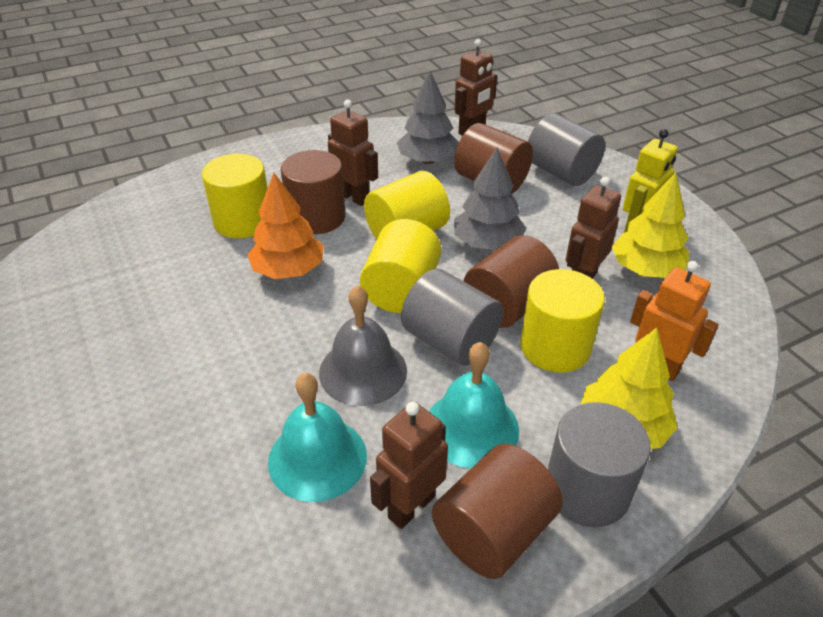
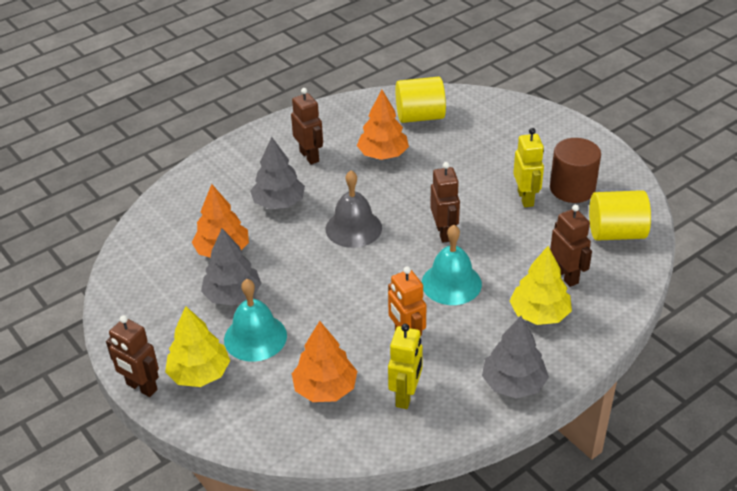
brown cylinder: [281,150,345,234] [432,443,563,579] [454,123,533,193] [464,235,559,328] = 4 -> [550,138,601,203] = 1
grey cylinder: [401,269,503,366] [528,113,605,186] [548,402,651,527] = 3 -> none = 0
grey tree: [397,71,459,164] [454,148,526,250] = 2 -> [201,228,262,306] [250,137,305,209] [482,316,549,399] = 3
orange tree: [247,173,324,279] = 1 -> [191,184,249,257] [292,321,357,402] [357,90,409,160] = 3
yellow cylinder: [202,154,267,238] [360,219,441,313] [364,171,450,239] [520,269,605,372] = 4 -> [395,77,446,123] [589,190,651,241] = 2
yellow robot: [623,129,678,233] = 1 -> [388,324,423,409] [513,128,544,207] = 2

